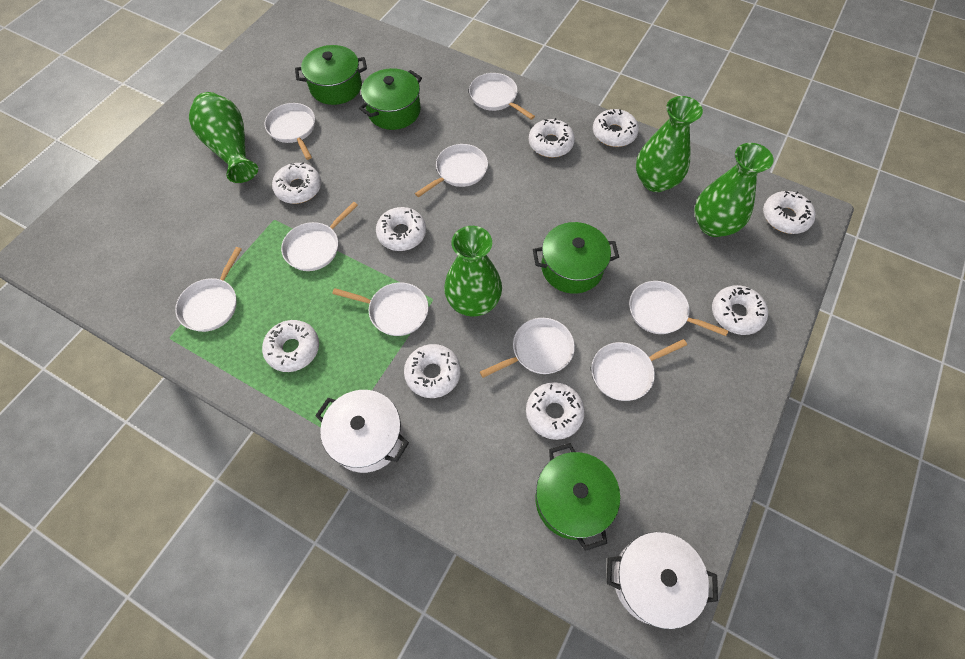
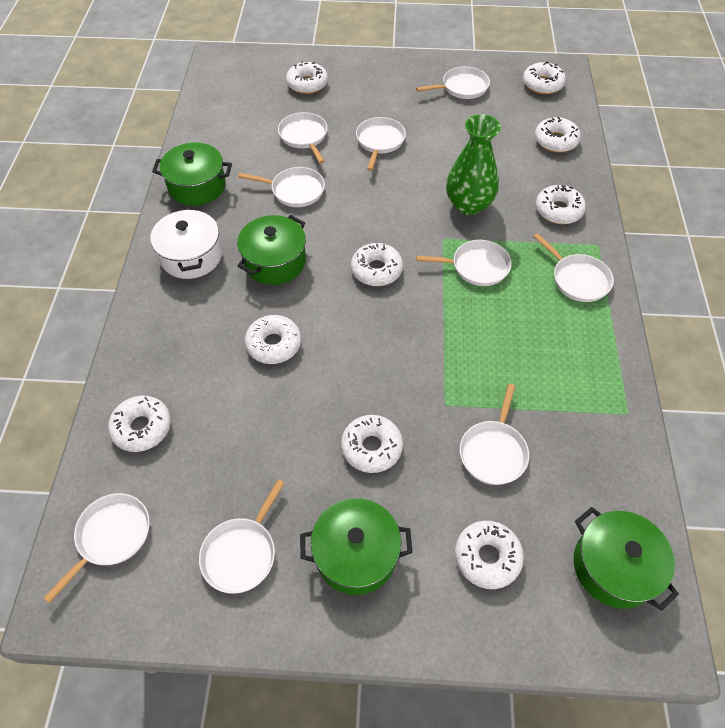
green vase: [189,92,258,183] [444,226,502,317] [636,96,703,192] [695,143,774,237] = 4 -> [446,114,501,215] = 1
white pot: [315,390,409,473] [606,532,718,629] = 2 -> [150,207,222,279] = 1

